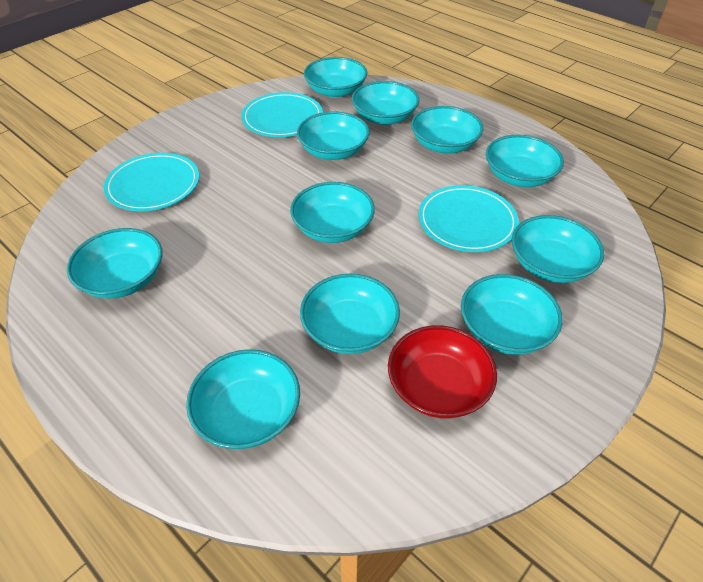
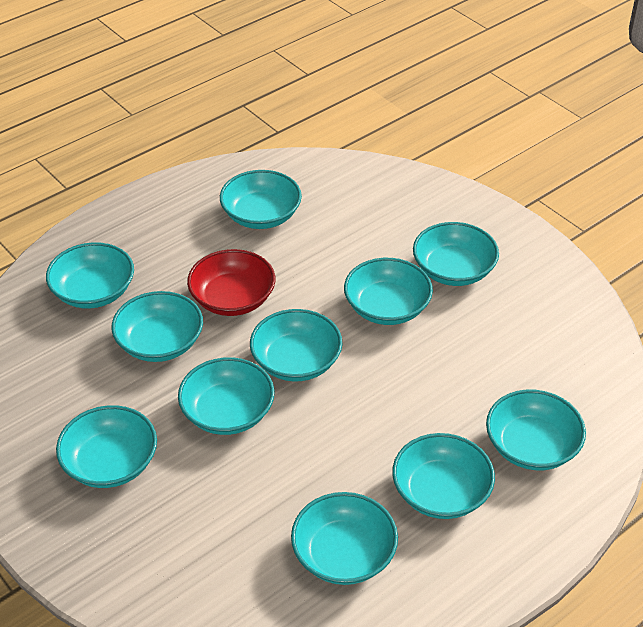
turquoise plate: [104,153,199,211] [241,92,323,137] [418,185,519,252] = 3 -> none = 0

